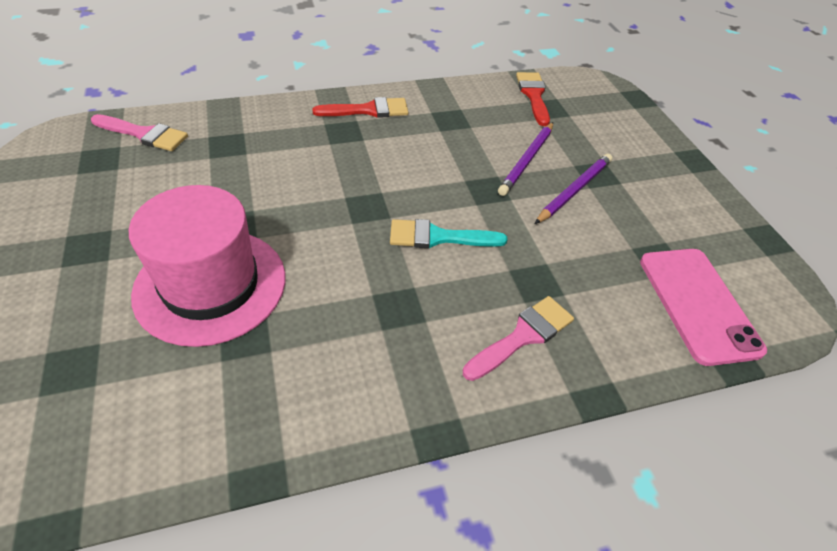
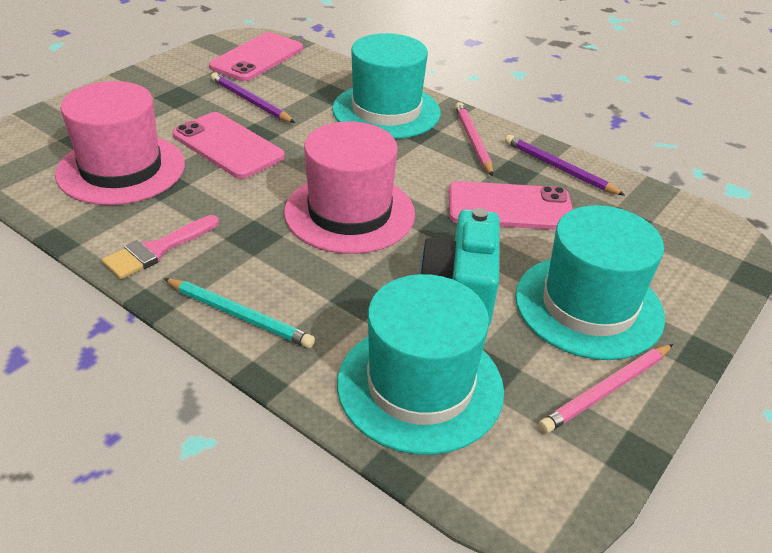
pink brush: [91,114,188,151] [463,296,574,381] = 2 -> [102,215,219,279] = 1
pink hat: [129,185,285,347] = 1 -> [55,81,185,205] [284,121,415,254] = 2
pink pencil: none = 0 -> [455,102,493,176] [538,344,673,434] = 2
pink phone: [640,249,767,366] = 1 -> [172,112,285,179] [209,32,303,81] [449,181,573,230] = 3
red brush: [312,97,408,118] [516,72,550,126] = 2 -> none = 0
turquoise brush: [390,219,508,248] = 1 -> none = 0
turquoise camera: none = 0 -> [419,208,500,325] = 1
turquoise hat: none = 0 -> [332,33,441,139] [337,274,504,455] [515,205,665,360] = 3
turquoise pencil: none = 0 -> [164,278,315,348] = 1

